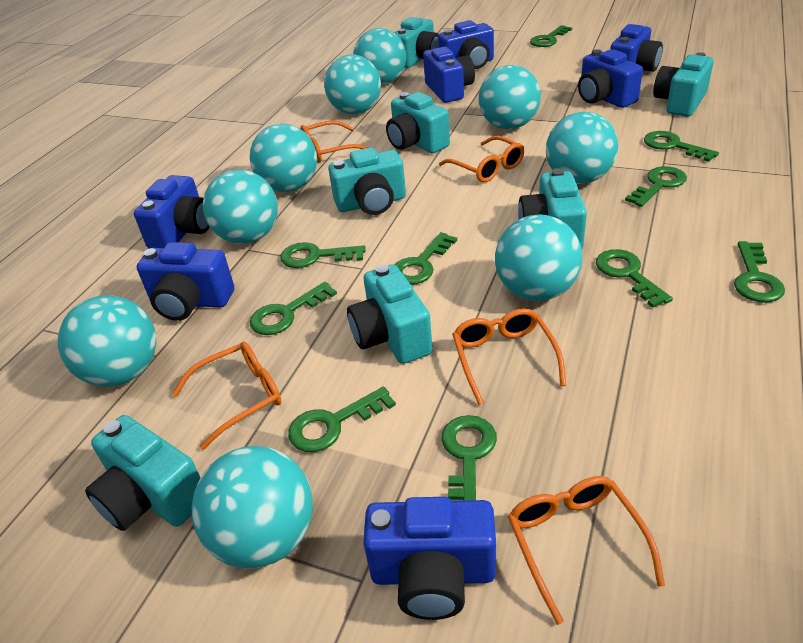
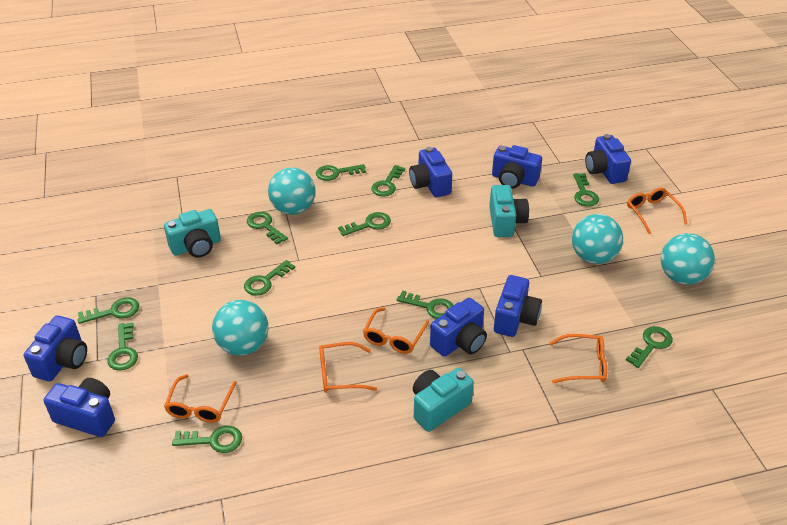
green key: [250,282,337,335] [280,242,365,268] [288,387,396,452] [395,232,457,285] [442,415,497,501] [530,25,572,47] [596,249,673,308] [625,166,687,207] [644,131,719,162] [734,241,785,303] = 10 -> [78,297,139,324] [107,323,138,371] [172,426,242,453] [244,260,295,296] [247,212,288,244] [316,164,366,181] [338,212,391,236] [371,165,405,197] [397,290,453,319] [573,173,599,206] [626,326,673,368] = 11
turquoise ball: [58,295,156,387] [192,446,313,569] [203,170,278,244] [250,124,317,192] [324,54,381,114] [353,28,406,85] [479,65,541,130] [495,215,583,301] [546,112,618,184] = 9 -> [212,300,268,356] [268,168,315,215] [572,214,623,264] [661,233,715,285] = 4
turquoise camera: [85,415,200,531] [328,148,406,215] [347,264,433,364] [386,92,450,153] [394,17,439,68] [518,168,587,249] [653,52,714,117] = 7 -> [164,209,221,257] [413,368,474,432] [489,185,529,237] = 3

